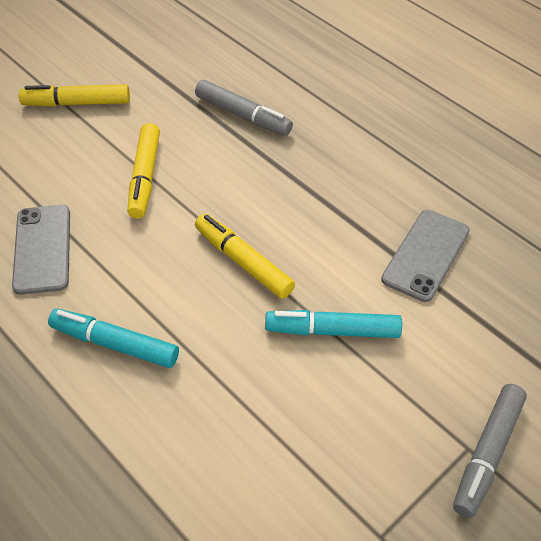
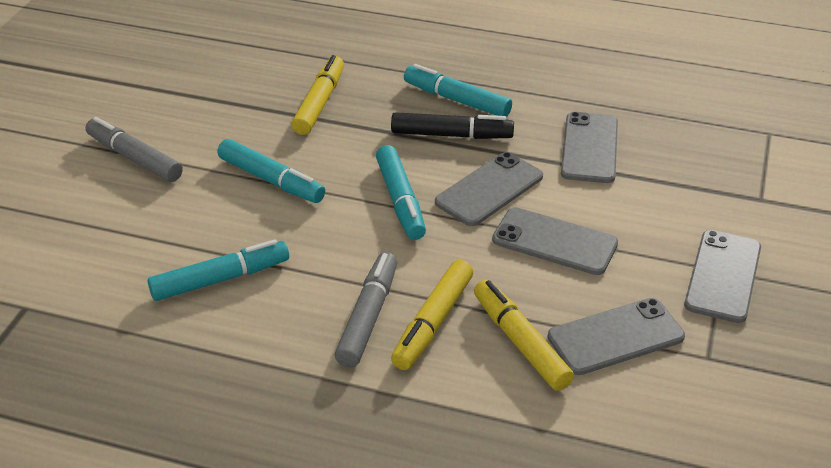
black marker: none = 0 -> [391,112,514,139] = 1
grey phone: [12,205,70,295] [381,210,470,302] = 2 -> [435,152,543,226] [492,207,618,275] [547,298,685,375] [561,112,618,183] [684,230,761,323] = 5
turquoise marker: [48,309,179,368] [265,310,402,338] = 2 -> [148,239,289,301] [218,139,325,203] [376,145,426,240] [404,64,512,117] = 4

